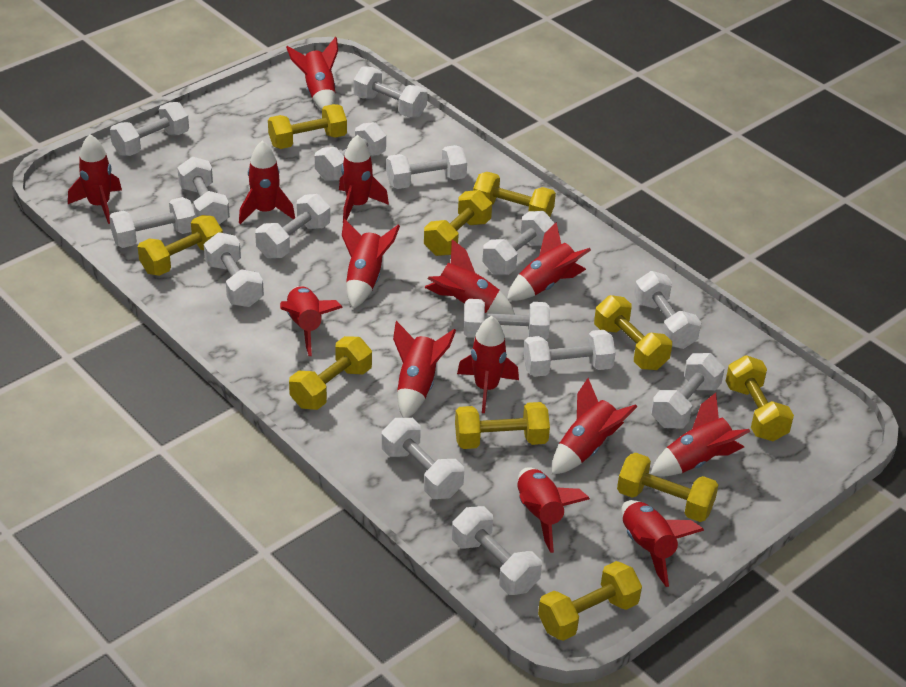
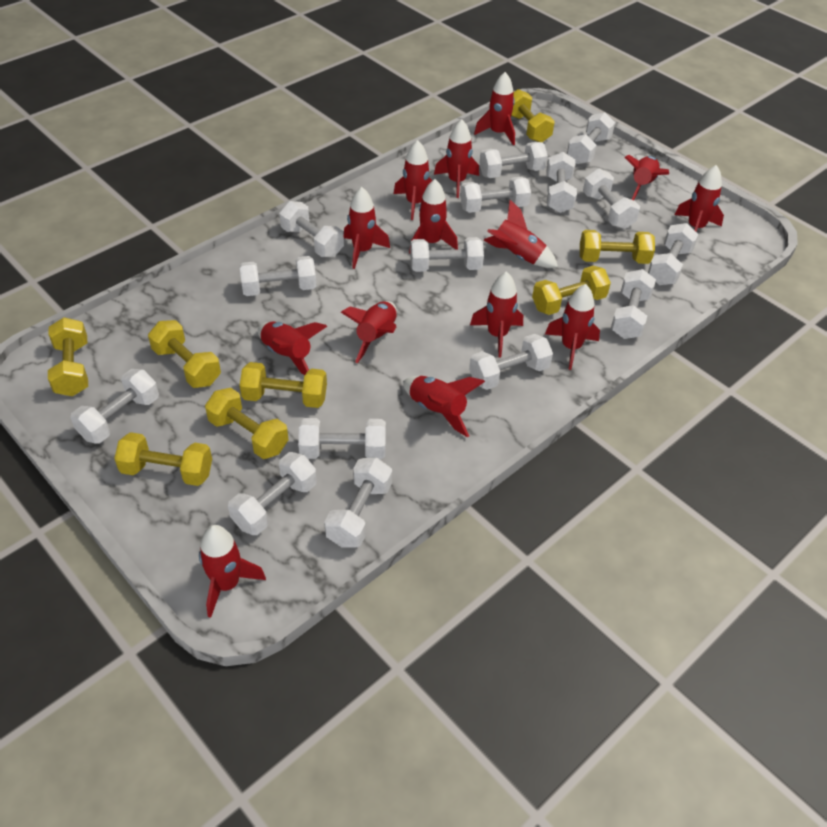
yellow dumbbell: [138,215,223,276] [268,104,347,149] [289,336,372,410] [424,190,492,256] [455,402,550,449] [473,172,556,217] [538,561,642,641] [594,295,672,370] [617,453,718,522] [726,355,794,441] = 10 -> [48,317,88,396] [114,432,212,486] [148,320,221,388] [205,388,289,459] [239,362,327,408] [511,89,555,142] [532,266,611,315] [580,230,655,264] = 8

